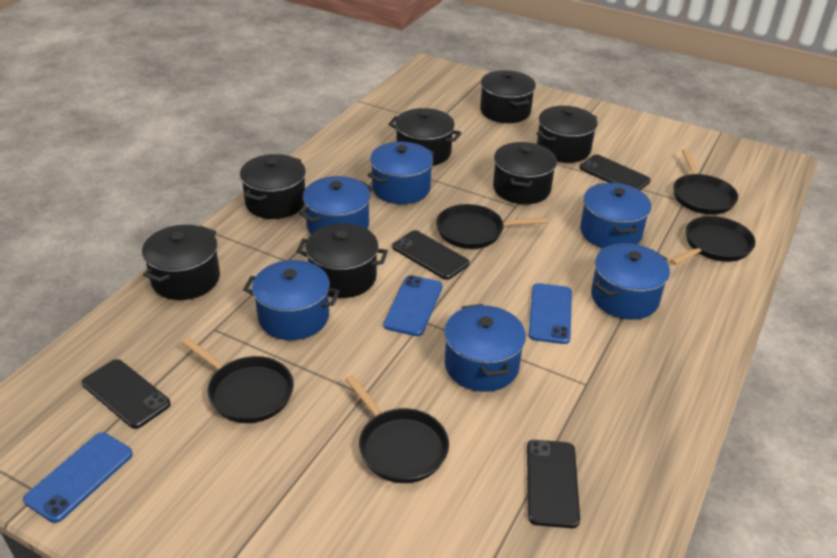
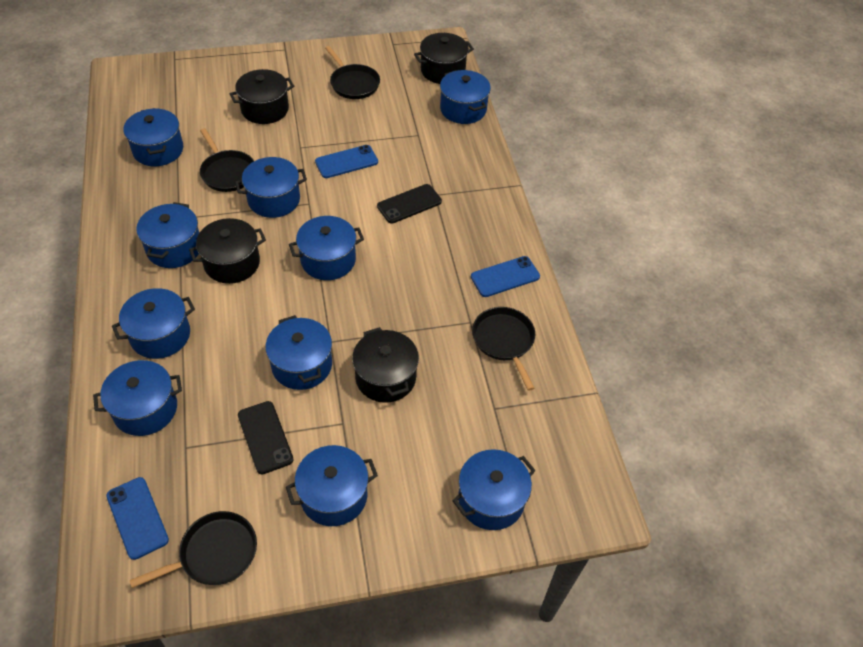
black pan: [182,338,294,423] [345,375,449,483] [436,204,547,249] [670,216,756,265] [673,149,738,215] = 5 -> [130,511,257,588] [200,128,254,192] [325,46,380,99] [472,307,535,391] = 4
black phone: [82,359,171,429] [392,230,469,280] [527,440,580,528] [579,154,651,190] = 4 -> [238,401,293,474] [377,184,442,224] = 2
black pot: [142,225,220,300] [240,154,306,219] [296,223,388,298] [388,108,461,166] [480,70,536,123] [493,142,557,204] [537,106,598,163] = 7 -> [189,218,266,284] [230,69,294,124] [352,327,419,403] [414,33,474,84] = 4
blue pot: [243,260,340,340] [299,176,374,234] [368,142,434,204] [444,304,526,392] [580,183,651,248] [591,243,670,320] = 6 -> [93,360,182,436] [112,288,195,359] [124,108,183,166] [136,202,199,268] [235,157,307,218] [266,315,332,390] [286,445,378,526] [289,216,364,280] [440,70,491,124] [453,449,536,530] = 10

